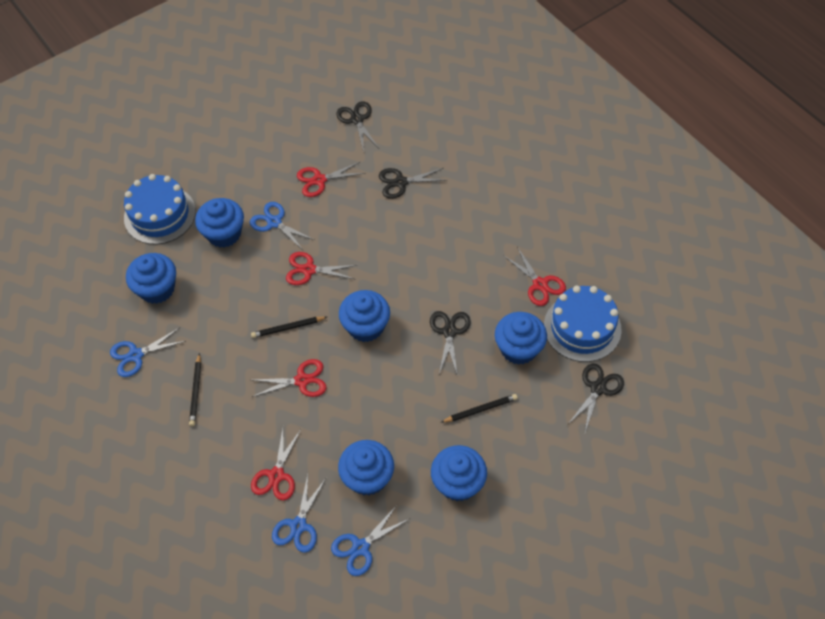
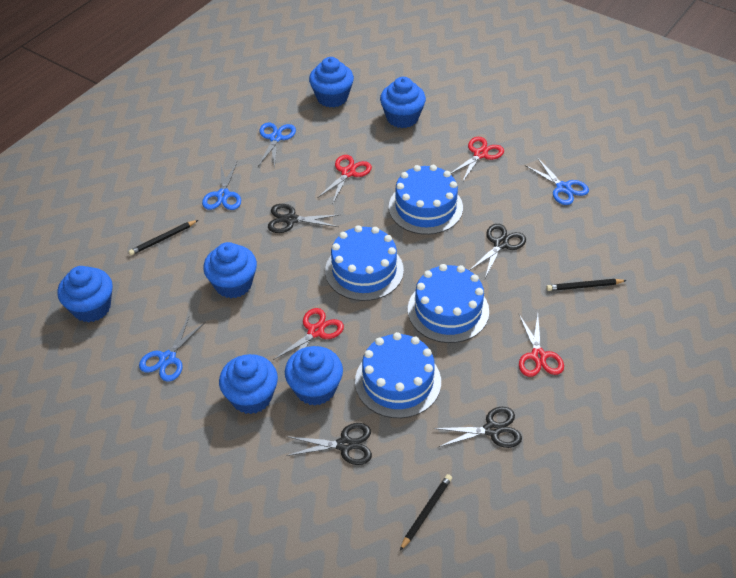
blue cake: [124,174,196,245] [544,286,622,362] = 2 -> [325,225,404,301] [355,332,441,418] [389,165,463,235] [408,264,489,343] = 4
red scissors: [251,428,302,501] [252,359,326,397] [286,252,357,285] [297,161,366,197] [503,247,566,306] = 5 -> [273,308,344,360] [317,155,372,205] [451,137,504,183] [519,314,564,377] = 4

